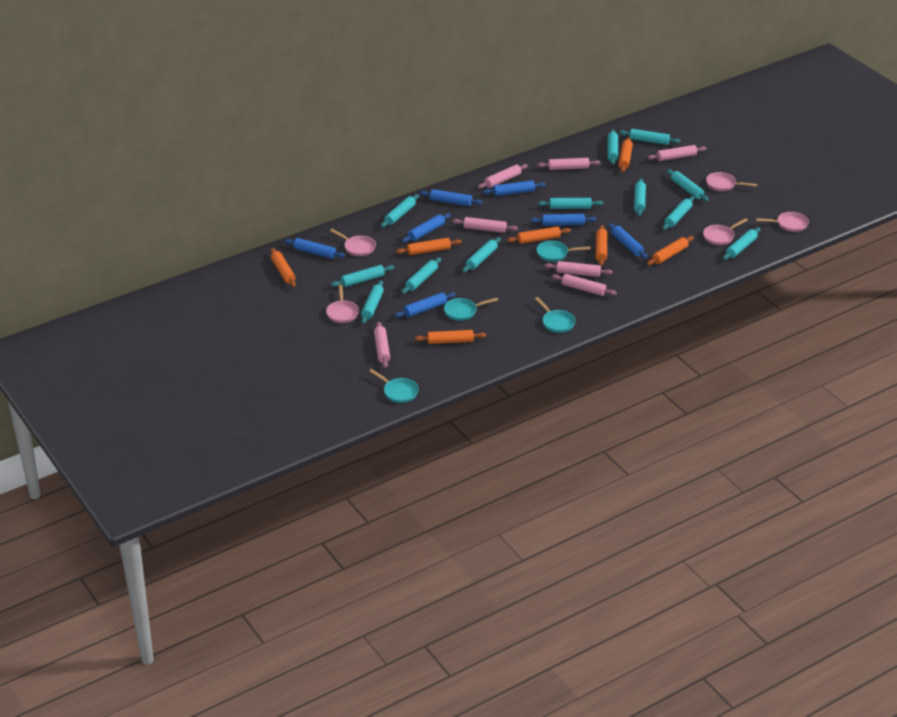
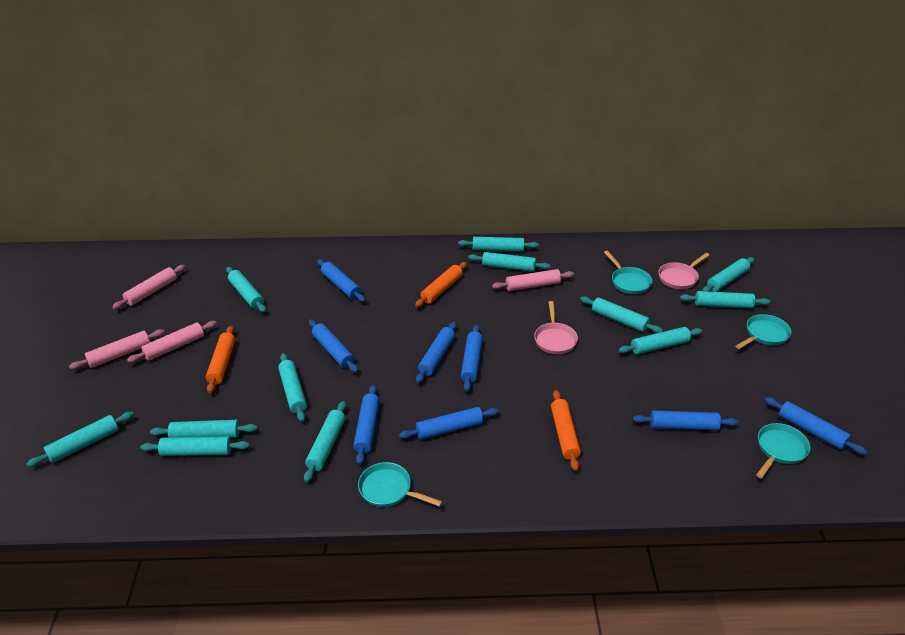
blue rolling pin: [284,238,345,259] [395,292,456,318] [402,213,451,243] [420,189,483,206] [483,180,546,196] [531,214,596,226] [608,223,648,259] = 7 -> [309,320,358,373] [317,259,366,302] [353,385,380,465] [399,407,499,440] [416,322,457,383] [461,325,483,392] [633,410,739,430] [765,397,867,455] = 8
orange rolling pin: [271,248,296,287] [396,238,462,255] [415,330,486,344] [507,226,571,244] [596,225,608,266] [618,137,633,172] [647,236,694,265] = 7 -> [206,326,235,393] [415,262,467,307] [551,390,581,471] = 3
pink pan: [326,284,359,323] [330,229,376,256] [703,218,748,245] [706,172,757,191] [756,212,809,232] = 5 -> [534,301,578,354] [658,253,709,289] = 2
pink rolling pin: [374,322,390,368] [453,217,518,233] [478,164,528,189] [537,158,600,170] [545,261,613,277] [552,274,617,296] [647,145,706,161] = 7 -> [69,329,165,369] [112,265,186,309] [127,321,217,363] [492,269,574,291] = 4

